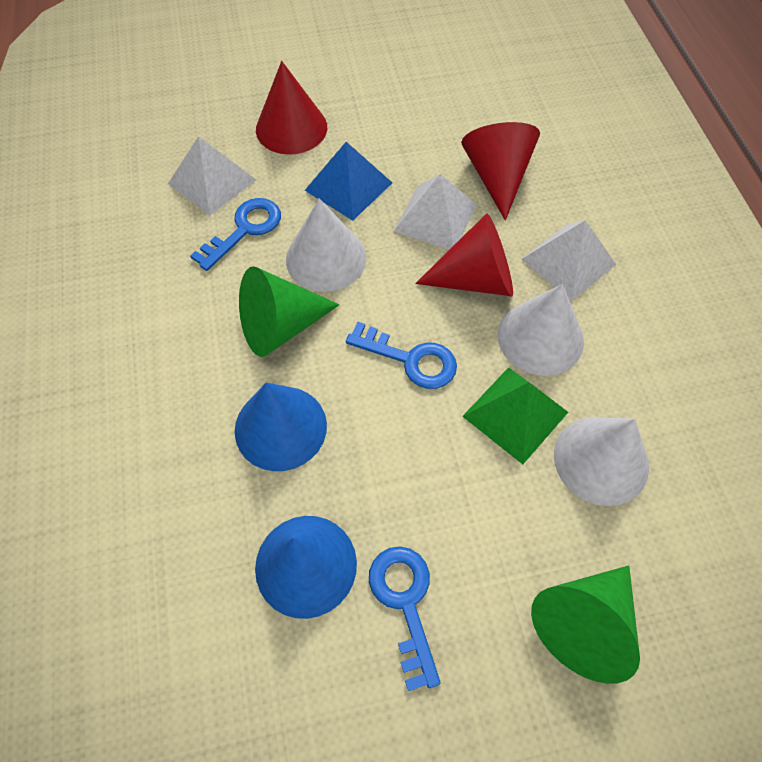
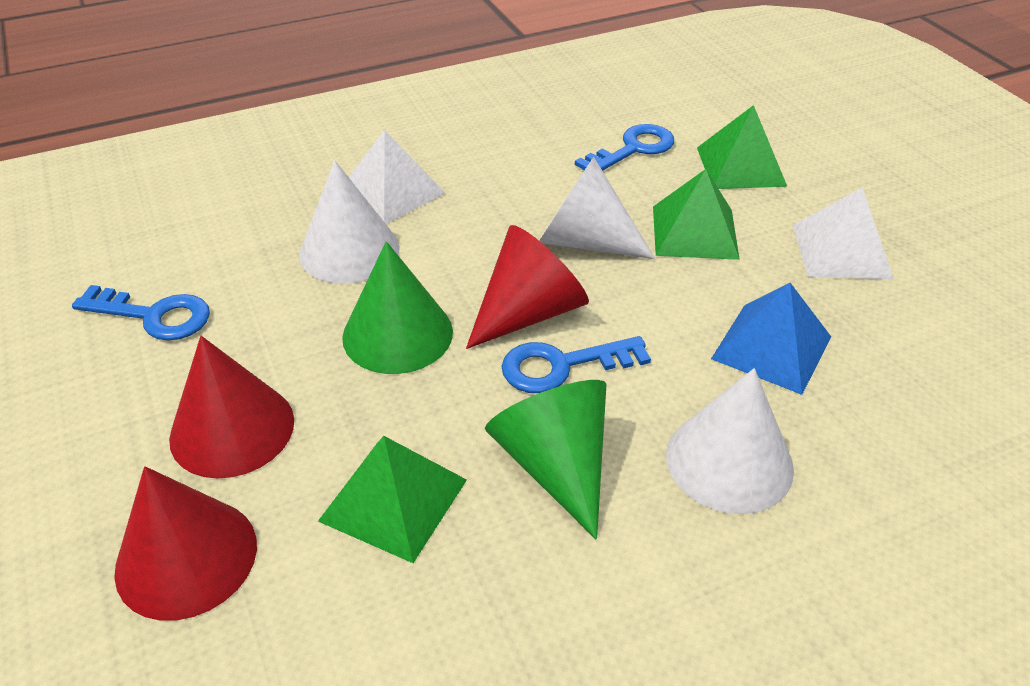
blue cone: [235,382,327,471] [255,516,357,619] = 2 -> none = 0
green pyramid: [462,367,568,464] = 1 -> [318,436,467,563] [653,169,740,260] [697,105,787,189] = 3
white pyramid: [168,136,256,216] [394,174,477,250] [521,220,616,301] = 3 -> [349,130,446,224] [793,188,894,279] = 2

